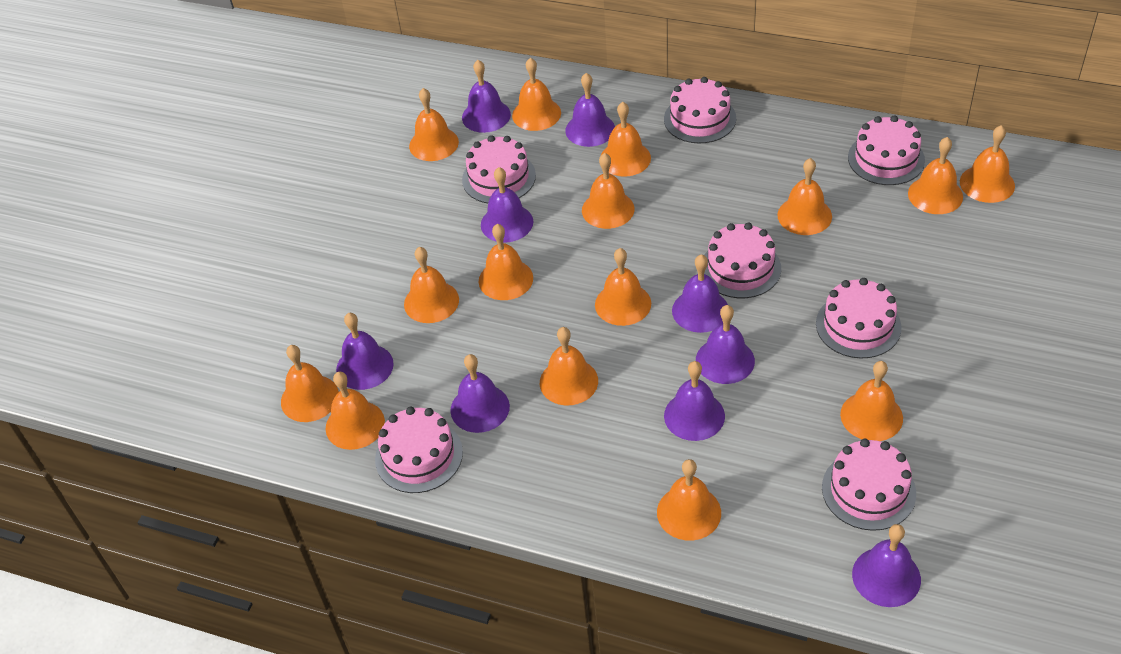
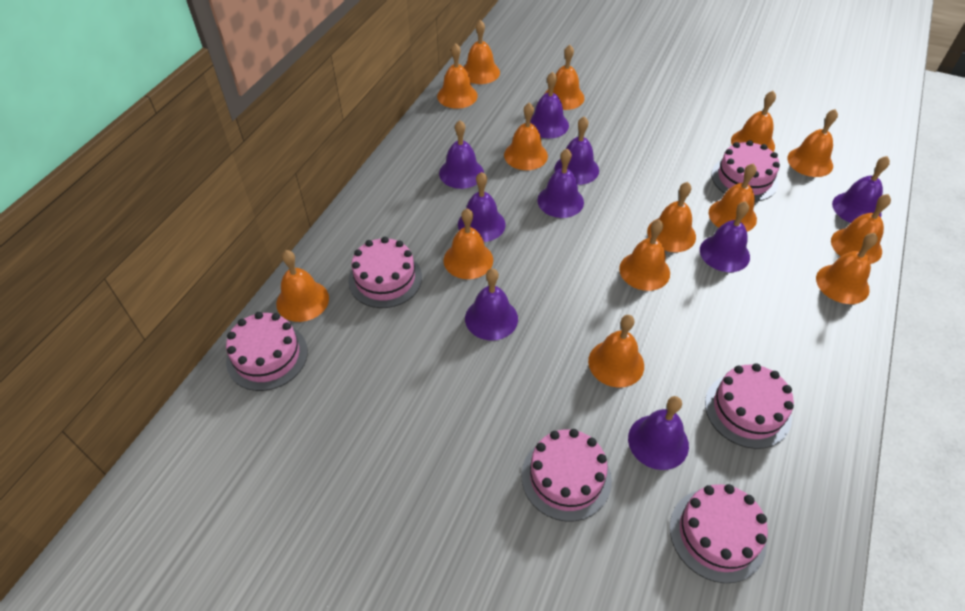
orange bell: [281,345,339,422] [326,372,385,450] [404,247,459,323] [409,88,459,161] [479,224,533,300] [512,58,561,131] [540,327,598,405] [582,153,635,229] [595,248,651,326] [601,102,651,177] [657,459,721,540] [777,158,832,235] [840,361,903,441] [908,137,963,214] [960,125,1015,203] = 15 -> [276,250,329,322] [437,43,478,109] [443,208,493,279] [464,20,500,84] [504,103,548,170] [545,45,584,110] [588,315,644,388] [619,220,670,291] [647,182,696,252] [709,164,757,232] [731,91,776,152] [787,109,838,177] [816,233,878,304] [831,194,891,264] = 14
pink cake: [375,407,463,493] [462,135,536,203] [664,77,736,144] [704,223,781,298] [816,278,901,358] [822,438,916,531] [848,115,925,185] = 7 -> [226,312,308,391] [348,237,422,308] [522,429,612,521] [670,484,768,583] [705,363,794,449] [711,140,780,202] = 6

